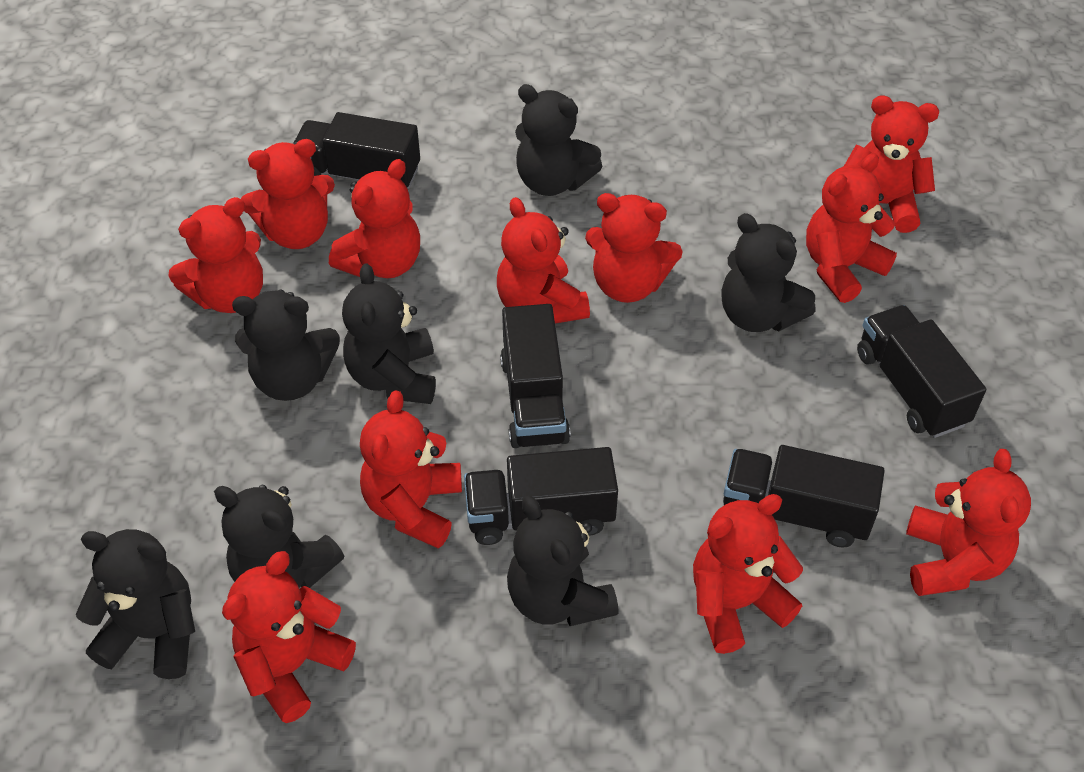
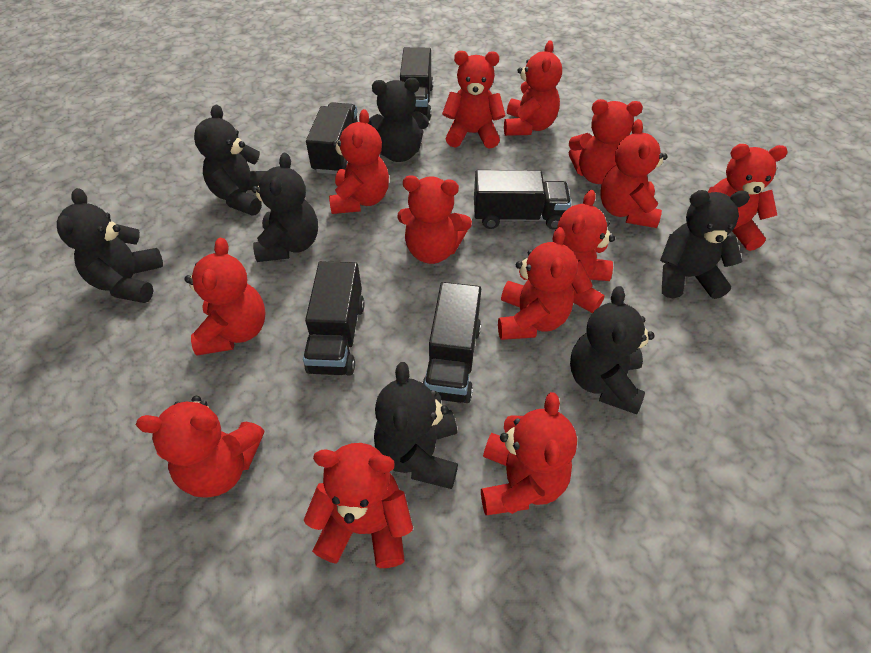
red teddy bear: [168,197,263,313] [222,551,356,723] [241,139,335,249] [329,159,420,278] [360,391,462,548] [497,197,590,323] [585,193,683,303] [693,494,803,654] [806,153,897,303] [844,95,939,233] [906,449,1031,596] = 11 -> [136,396,264,498] [184,238,266,355] [304,443,413,568] [329,109,389,214] [397,175,472,264] [442,51,506,148] [481,392,577,515] [498,227,578,340] [504,40,562,136] [557,190,615,313] [569,99,643,184] [601,119,668,228] [708,144,788,251] = 13

